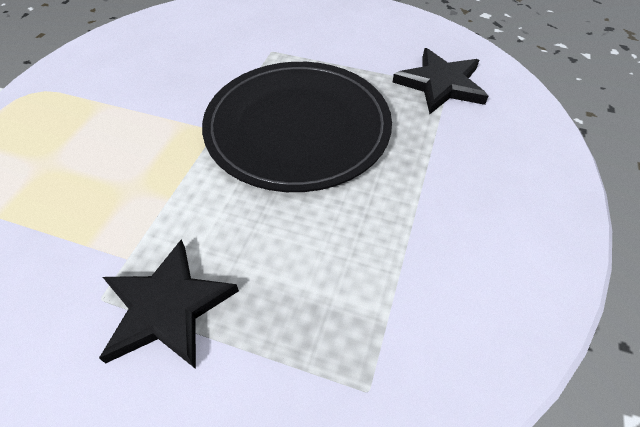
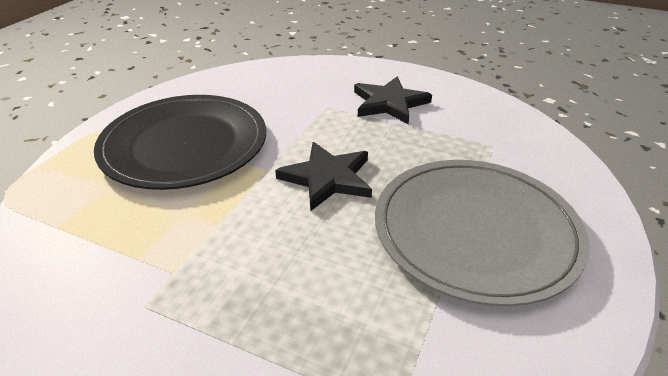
grey plate: none = 0 -> [375,160,589,306] = 1

